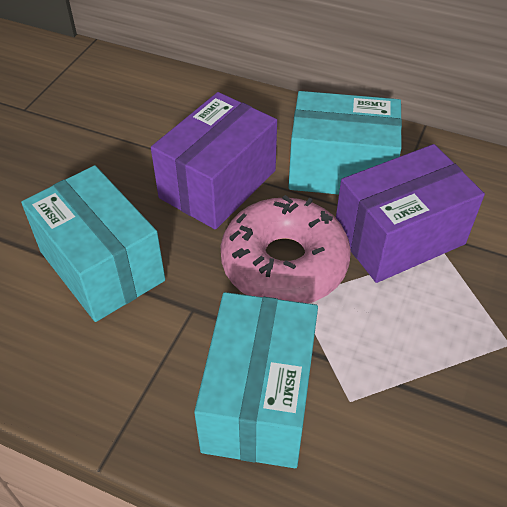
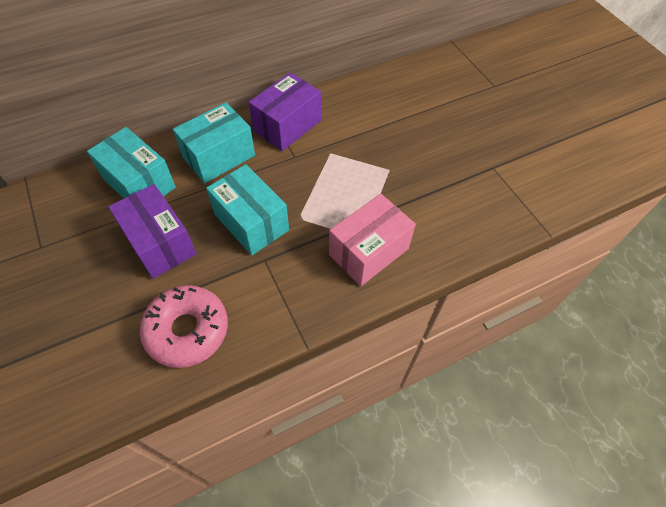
pink box: none = 0 -> [329,194,416,286] = 1

